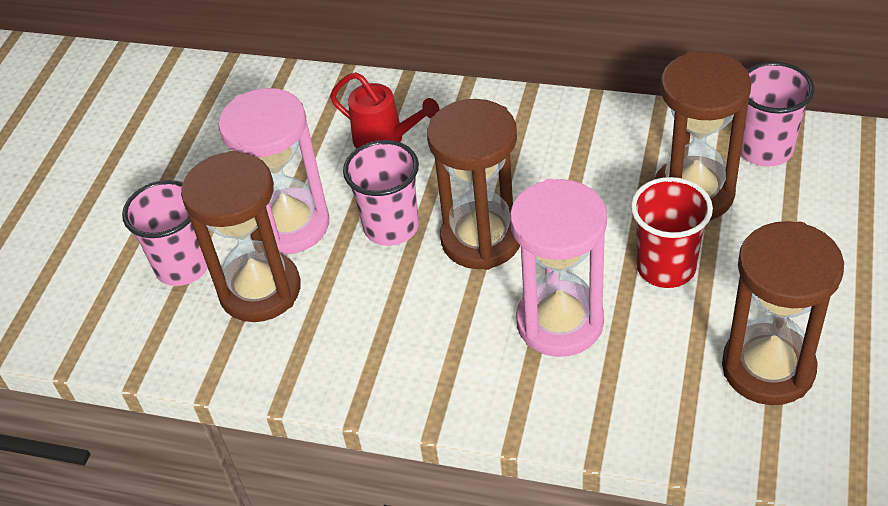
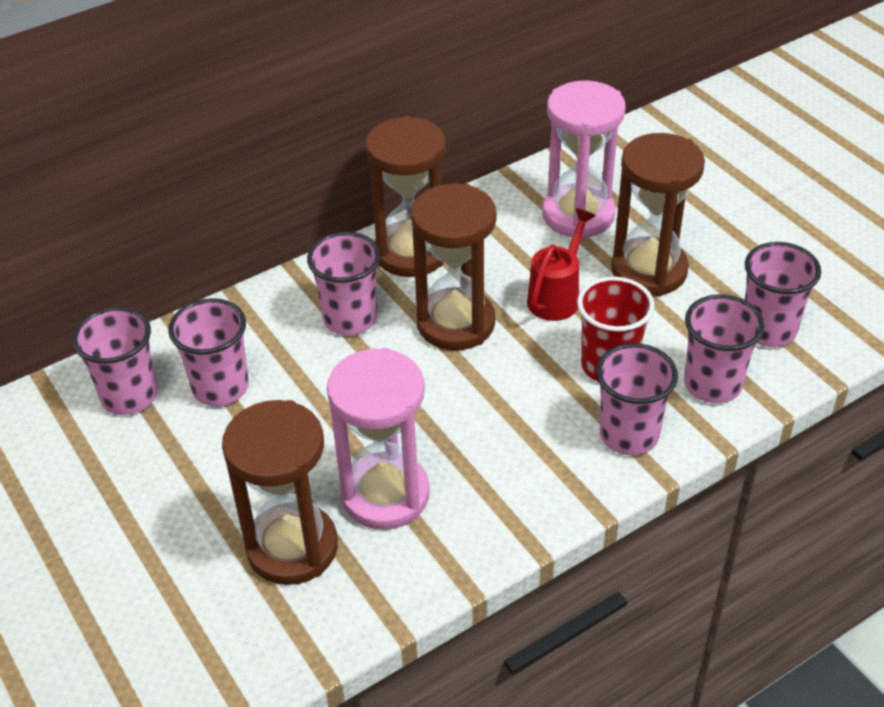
pink cup: [122,180,208,286] [343,140,419,246] [741,62,814,167] = 3 -> [72,307,158,415] [168,298,249,406] [307,232,381,335] [596,343,678,455] [684,294,765,403] [745,242,821,347] = 6

